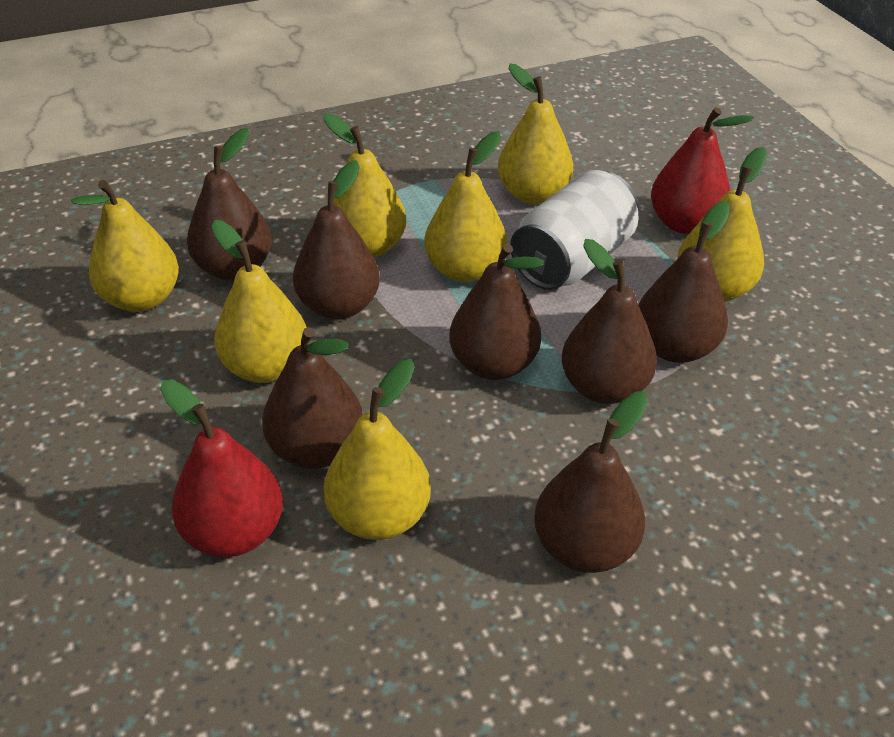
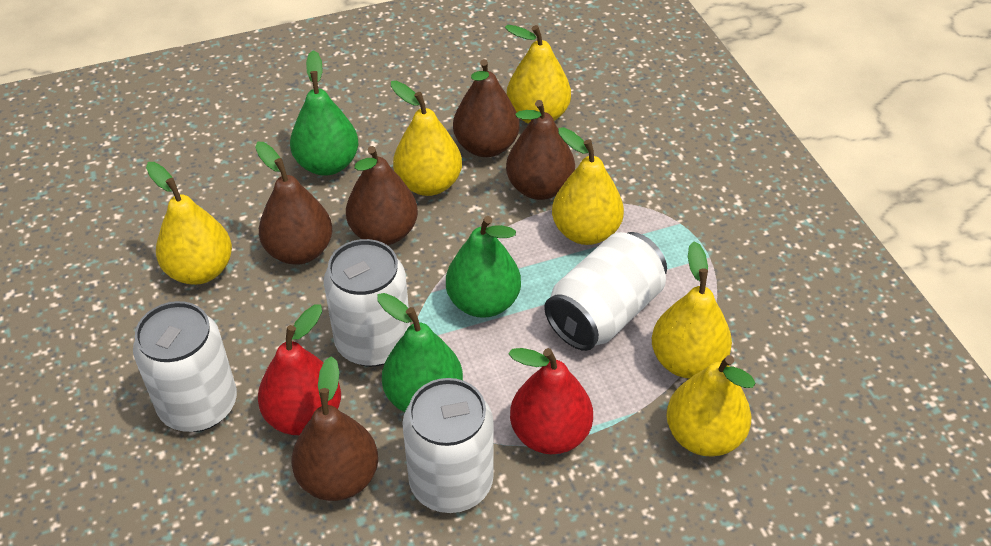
brown pear: [187,128,272,281] [262,327,363,469] [293,160,380,319] [449,244,544,380] [534,391,648,573] [562,239,657,404] [638,201,730,363] = 7 -> [255,142,332,265] [292,356,378,501] [346,146,418,245] [453,59,519,157] [506,100,575,200] = 5
green pear: none = 0 -> [290,50,358,176] [377,293,463,412] [446,216,521,318] = 3
white can: [510,170,639,290] = 1 -> [133,301,237,432] [324,239,410,367] [402,378,494,513] [544,232,667,351] = 4
yellow pear: [71,180,179,312] [212,220,307,383] [323,114,406,258] [324,359,431,540] [424,131,507,282] [498,64,573,204] [677,147,767,302] = 7 -> [146,162,232,285] [391,81,462,196] [505,25,571,124] [552,127,624,245] [652,242,732,379] [666,355,755,456] = 6

